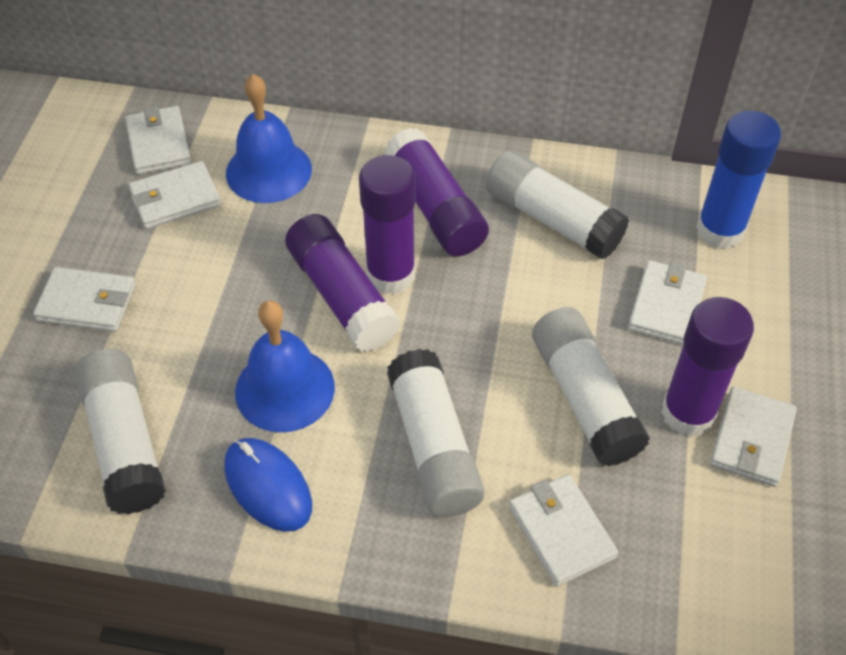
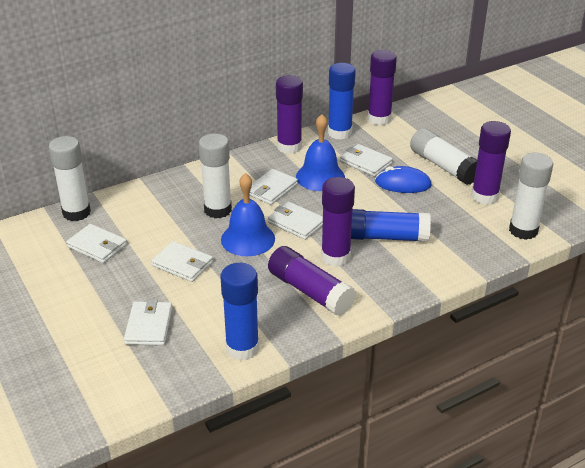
blue glue stick: [696,111,781,249] = 1 -> [221,263,259,361] [328,63,356,140] [351,209,431,242] = 3
purple glue stick: [285,214,401,352] [359,155,416,294] [384,128,489,256] [661,297,754,437] = 4 -> [268,246,356,316] [276,75,303,154] [321,177,355,267] [367,50,397,125] [471,121,511,205] = 5

